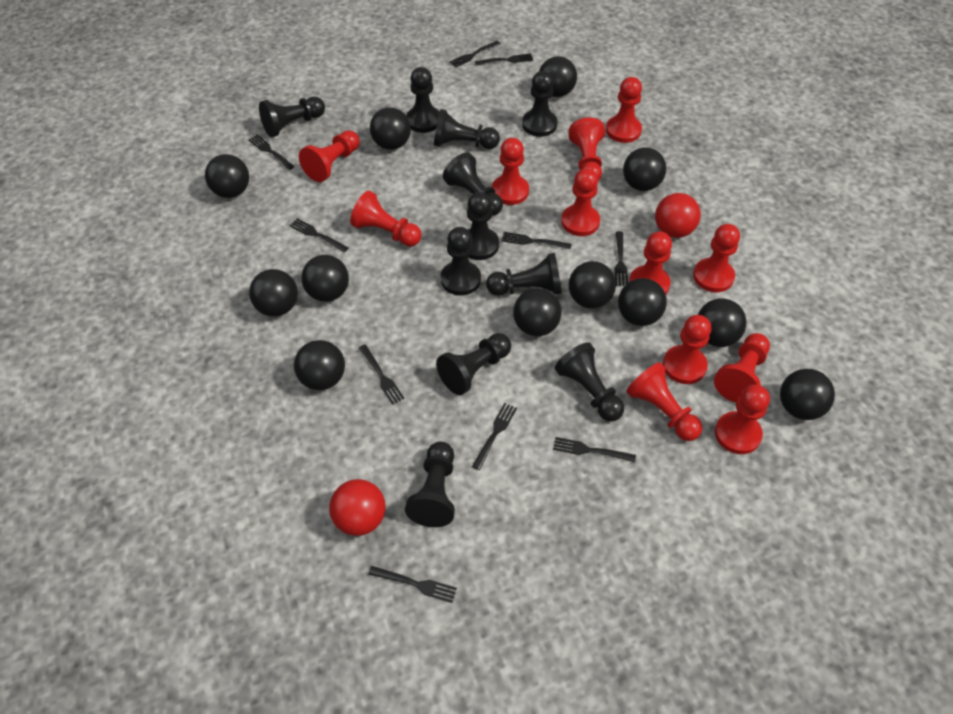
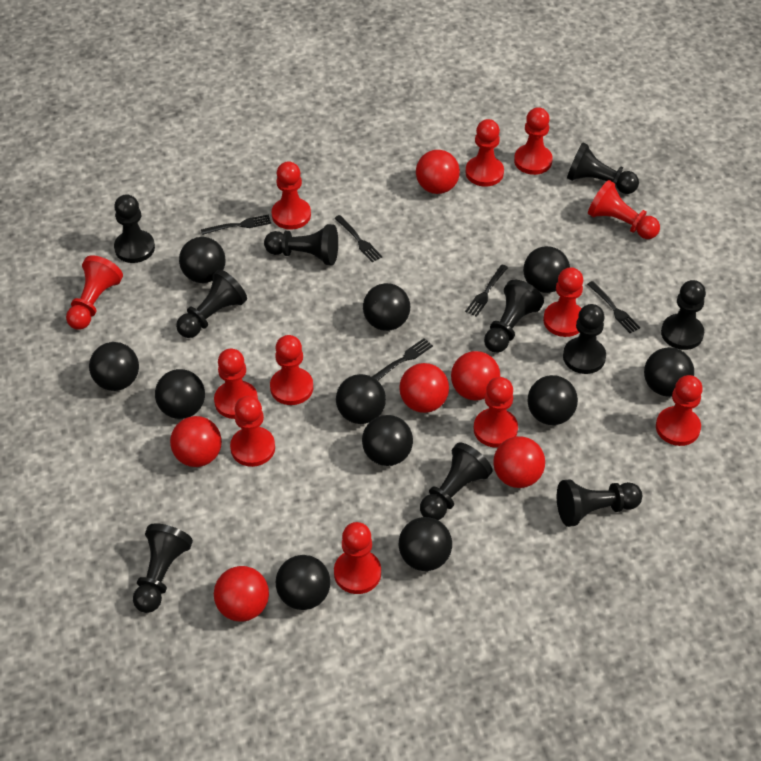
black ball: [205,154,249,198] [249,269,298,317] [294,340,345,390] [301,255,349,302] [370,107,411,150] [513,288,562,336] [539,56,577,97] [569,261,616,309] [618,278,667,326] [623,148,666,191] [698,298,746,347] [780,369,835,420] = 12 -> [89,342,139,391] [155,369,205,419] [179,237,226,283] [276,555,330,610] [336,374,386,424] [362,415,413,466] [363,283,410,331] [399,517,452,571] [523,246,570,293] [528,375,578,425] [644,347,694,397] = 11
black fork: [249,135,294,170] [289,218,348,252] [359,345,404,405] [368,566,457,603] [450,41,501,68] [472,403,517,470] [475,53,533,65] [502,232,571,249] [553,437,636,463] [615,231,628,286] = 10 -> [201,214,271,235] [334,215,382,262] [372,338,433,381] [465,265,508,317] [587,281,640,333] = 5
black pawn: [259,97,325,137] [405,442,455,527] [406,67,439,133] [434,109,500,149] [436,333,511,395] [441,227,481,296] [443,153,503,216] [467,192,499,260] [486,253,562,296] [522,71,557,137] [555,342,624,421] = 11 -> [114,194,155,263] [133,523,193,613] [176,269,247,338] [264,224,338,265] [420,442,492,520] [484,280,544,353] [557,479,642,527] [563,304,606,374] [567,142,639,194] [661,280,706,350] = 10
red ball: [329,479,386,536] [655,193,701,238] = 2 -> [170,416,222,467] [214,566,269,622] [399,363,449,413] [416,150,460,194] [451,351,500,401] [493,436,545,488] = 6

